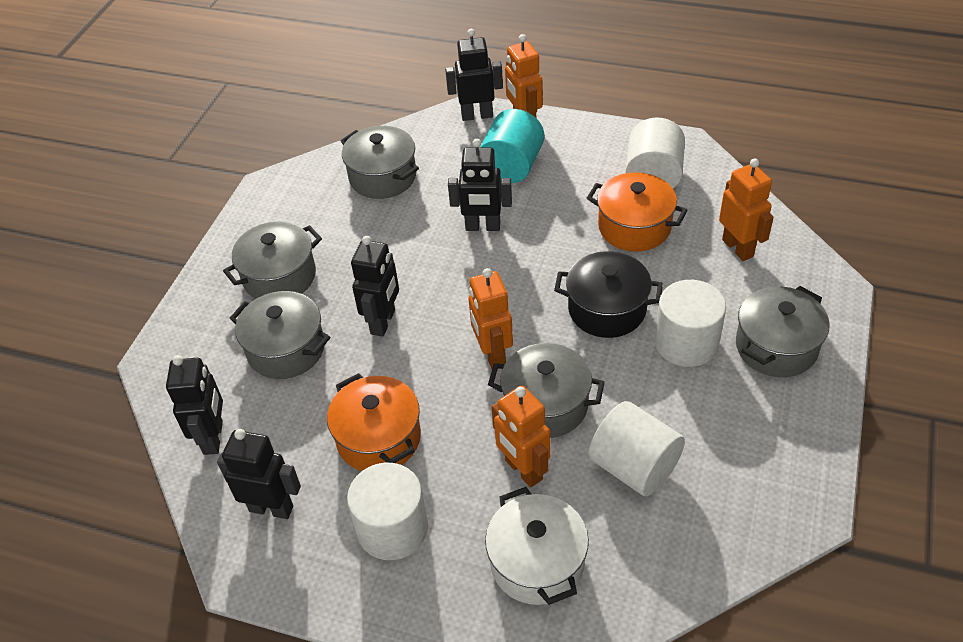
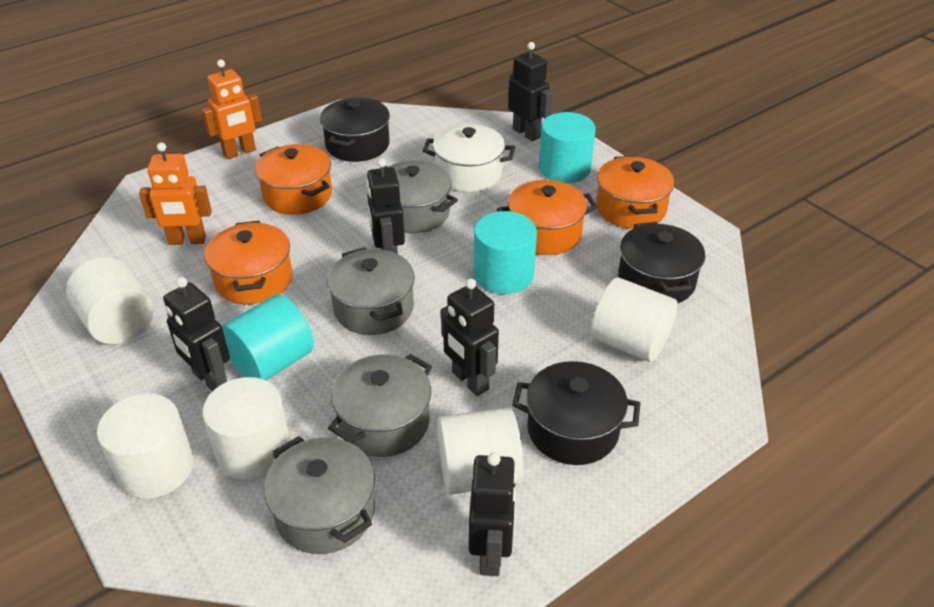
black pot: [554,251,663,338] = 1 -> [320,97,390,162] [512,361,640,465] [618,222,705,304] = 3
grey pot: [223,222,322,299] [229,291,330,379] [341,126,419,199] [488,343,605,438] [736,286,829,377] = 5 -> [264,436,375,554] [327,247,415,335] [328,354,432,457] [384,161,458,234] = 4
orange pot: [327,373,421,471] [587,172,687,252] = 2 -> [204,221,292,305] [255,144,332,215] [497,180,598,255] [596,156,674,229] = 4
orange robot: [469,268,513,369] [491,386,551,487] [505,34,543,118] [719,158,774,261] = 4 -> [139,143,212,245] [202,60,262,159] = 2
turquoise cylinder: [480,109,544,183] = 1 -> [222,294,314,380] [474,211,537,294] [539,112,596,183] = 3
white cylinder: [347,463,428,560] [589,401,685,496] [625,117,685,188] [655,280,726,367] = 4 -> [66,257,154,344] [97,393,194,499] [202,377,290,480] [437,407,524,495] [591,278,677,362] = 5

